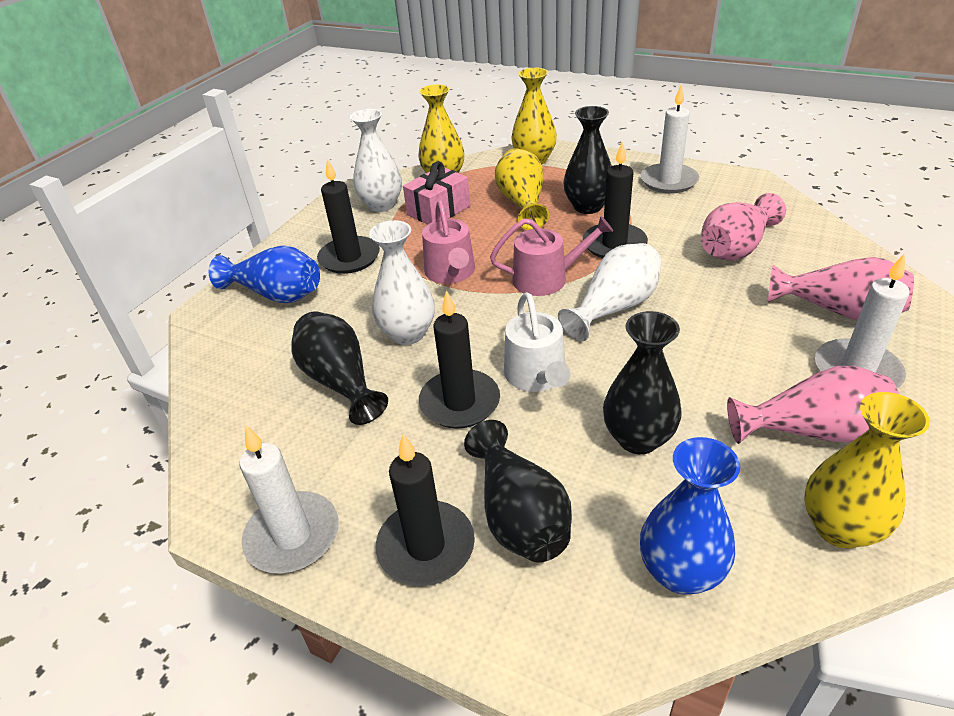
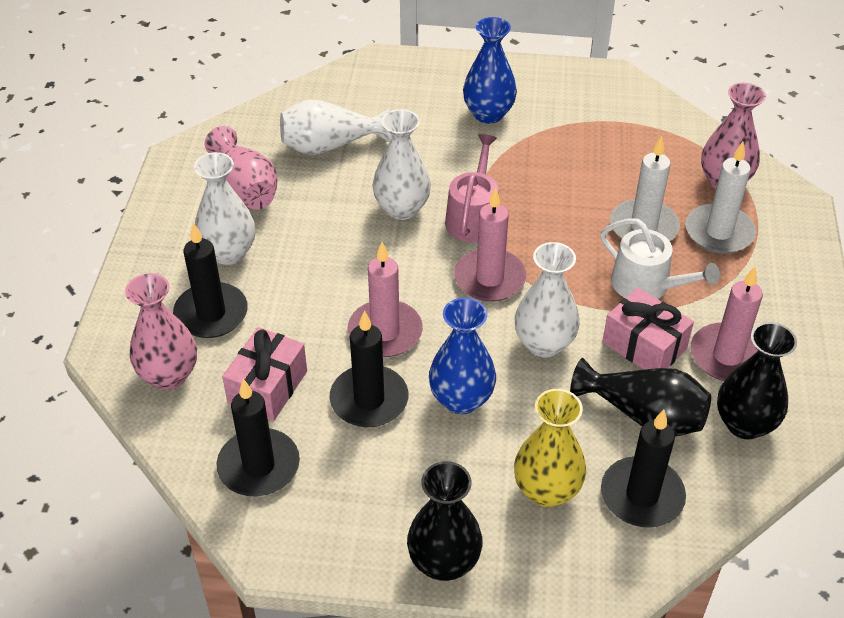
black vase: [292,311,388,425] [464,420,572,562] [564,106,612,214] [603,311,682,454] = 4 -> [407,461,483,581] [570,358,711,436] [717,322,797,439] = 3
pink candle: none = 0 -> [348,242,423,357] [454,187,526,302] [690,266,763,381] = 3
pink gift: [403,161,470,224] = 1 -> [222,327,307,421] [602,287,694,369] = 2
pink watering can: [422,201,475,284] [490,216,613,296] = 2 -> [445,134,499,242] = 1
white candle: [239,425,339,573] [641,85,699,193] [815,253,910,388] = 3 -> [610,136,680,241] [685,142,756,254] = 2
white vase: [350,109,402,212] [369,220,435,345] [558,243,662,341] = 3 -> [194,152,255,265] [280,99,392,155] [373,109,431,220] [515,242,580,358] = 4
yellow vase: [419,84,464,173] [495,148,549,230] [511,67,557,164] [804,392,930,549] = 4 -> [514,389,586,507] = 1

